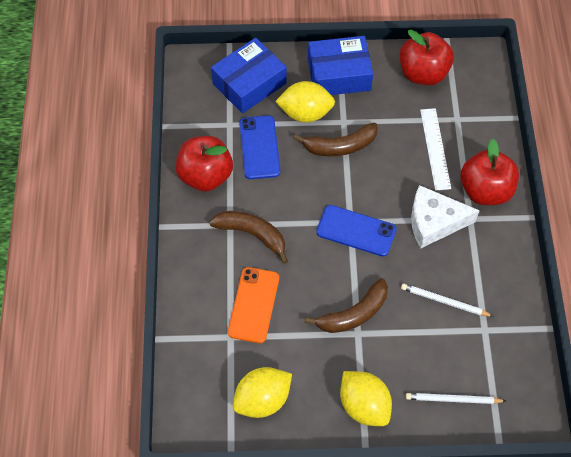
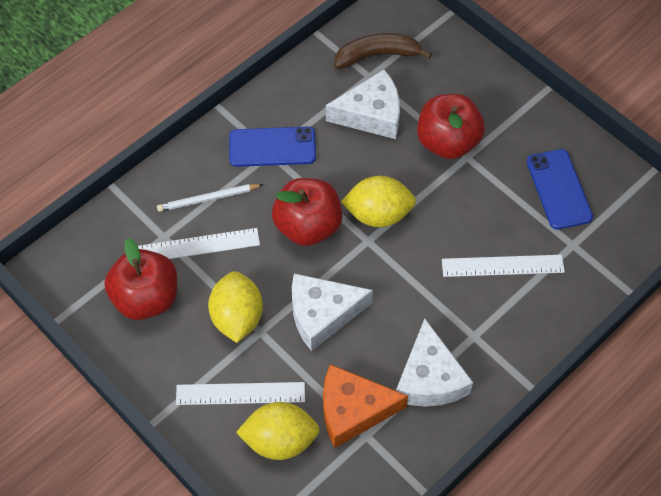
blue box: [211,38,286,114] [308,36,373,95] = 2 -> none = 0
brown banana: [210,211,288,264] [293,123,378,156] [305,278,388,333] = 3 -> [334,33,432,69] = 1
orange cheese: none = 0 -> [323,364,408,448] = 1
orange phone: [228,267,279,343] = 1 -> none = 0
white cheese: [411,185,480,249] = 1 -> [292,273,373,351] [326,70,400,139] [396,318,473,407] = 3
white pencil: [401,283,494,317] [406,393,506,404] = 2 -> [157,184,263,212] = 1
white ruler: [420,108,451,190] = 1 -> [138,228,260,259] [176,382,305,405] [442,255,565,277] = 3

